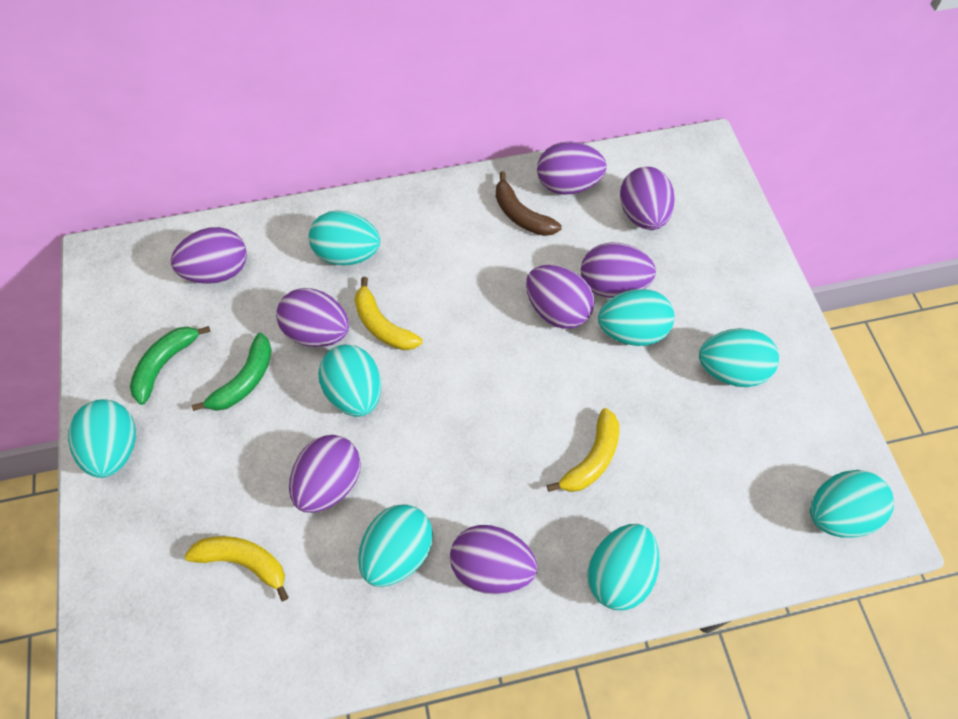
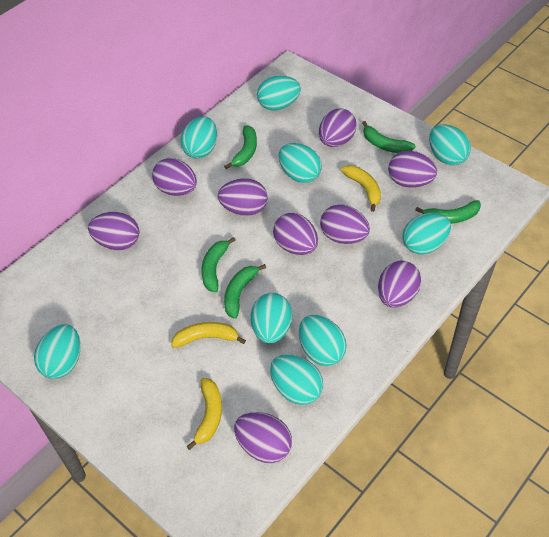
brown banana: [496,171,562,236] = 1 -> none = 0
green banana: [130,326,210,405] [192,333,272,411] = 2 -> [202,237,236,292] [224,125,257,169] [224,264,266,319] [362,121,416,153] [415,200,481,224] = 5
purple egg: [171,227,247,284] [276,288,349,347] [289,435,361,513] [450,525,537,595] [526,265,595,329] [537,142,607,195] [581,242,656,298] [620,167,675,230] = 8 -> [88,212,139,250] [152,158,197,196] [218,178,268,216] [234,412,292,463] [273,213,318,255] [319,109,356,147] [320,204,370,244] [378,260,421,307] [388,151,437,188] = 9
turquoise egg: [68,399,136,478] [309,210,380,265] [318,345,381,417] [358,504,433,587] [587,524,660,611] [598,289,675,346] [699,328,779,387] [810,470,894,538] = 8 -> [34,324,80,379] [180,116,217,158] [251,293,292,344] [257,76,301,111] [270,354,323,405] [279,143,322,183] [299,315,347,366] [402,213,451,254] [429,124,471,166] = 9

